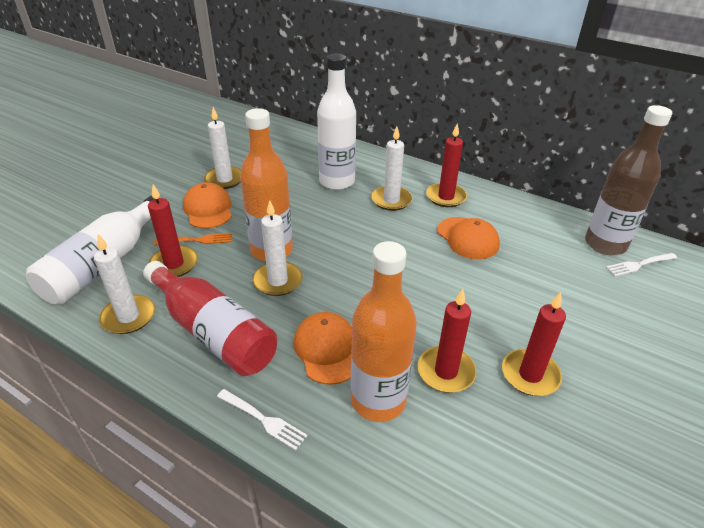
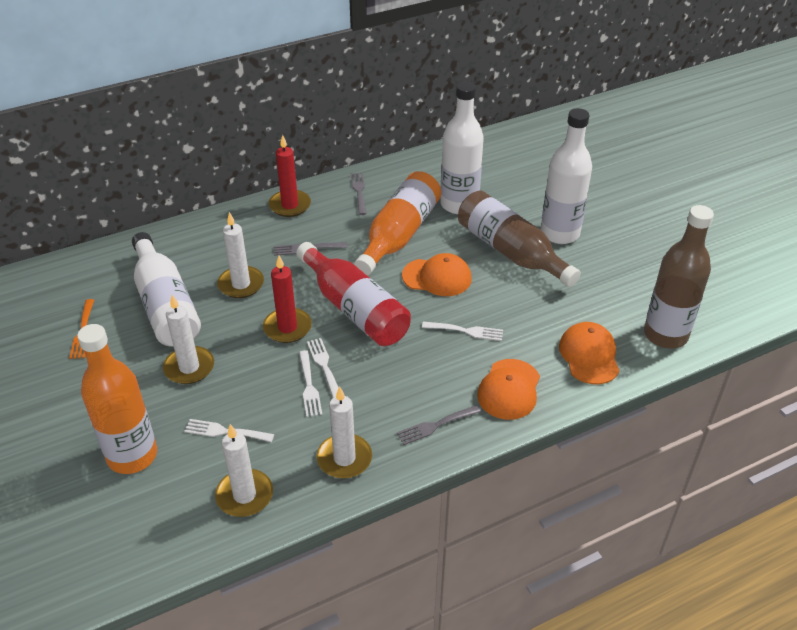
brown bottle: [585,105,672,255] = 1 -> [458,191,581,287] [644,205,714,349] = 2
grey fork: none = 0 -> [274,242,348,256] [351,172,367,215] [397,405,482,445] = 3
red candle: [148,184,198,277] [418,289,476,393] [426,123,467,207] [502,292,566,396] = 4 -> [263,256,312,343] [269,135,311,217] = 2
white bottle: [26,195,160,305] [317,54,356,190] = 2 -> [132,232,201,347] [440,81,484,214] [540,108,592,244] = 3
white fork: [217,389,308,451] [606,253,677,277] = 2 -> [184,419,274,442] [299,350,322,417] [307,338,339,398] [422,322,503,341] = 4

